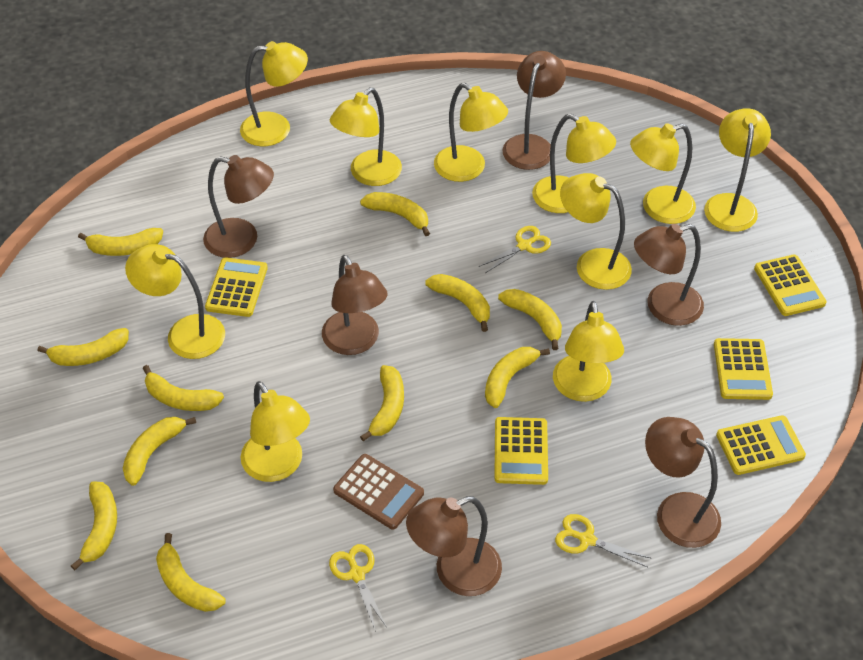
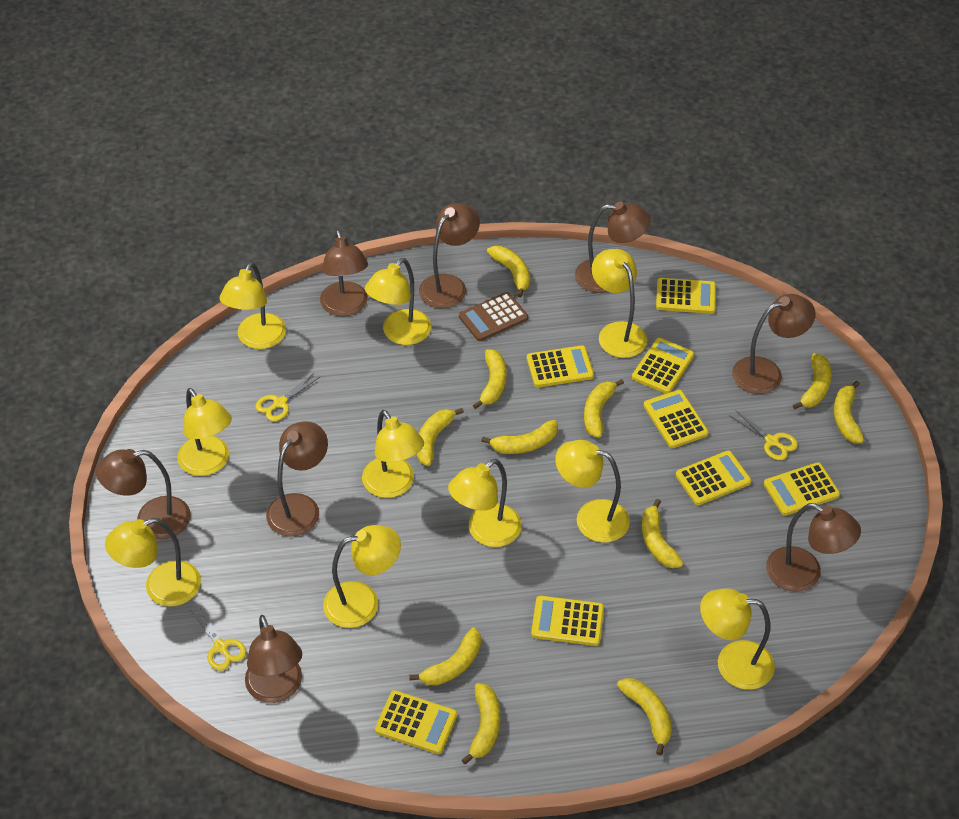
brown lamp: [203,155,274,258] [322,255,388,355] [406,496,502,596] [502,51,566,170] [634,224,704,326] [645,417,721,548] = 6 -> [96,449,191,539] [245,615,302,703] [266,421,328,537] [320,229,368,316] [419,203,480,308] [575,202,651,293] [732,294,816,394] [766,503,861,592] = 8
yellow calculator: [205,257,268,317] [494,417,548,485] [714,338,773,400] [716,415,806,475] [754,255,827,316] = 5 -> [375,690,458,754] [527,345,594,387] [531,596,604,646] [632,338,694,394] [644,390,709,448] [656,278,716,314] [676,451,751,505] [764,462,840,516] = 8

